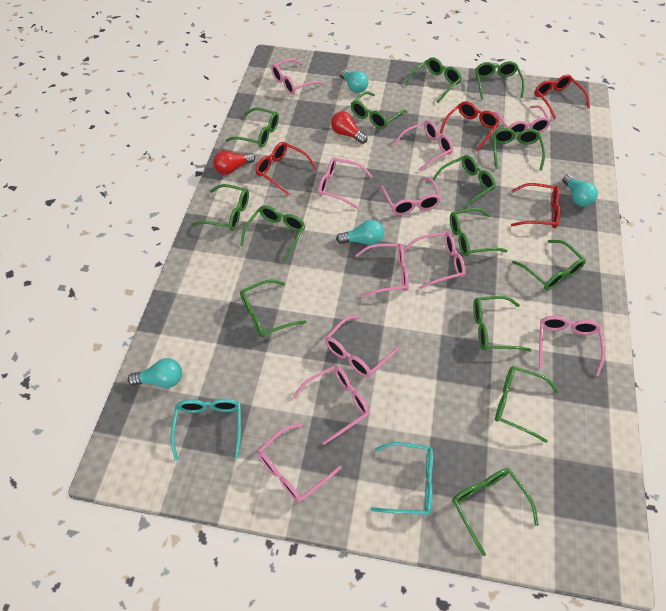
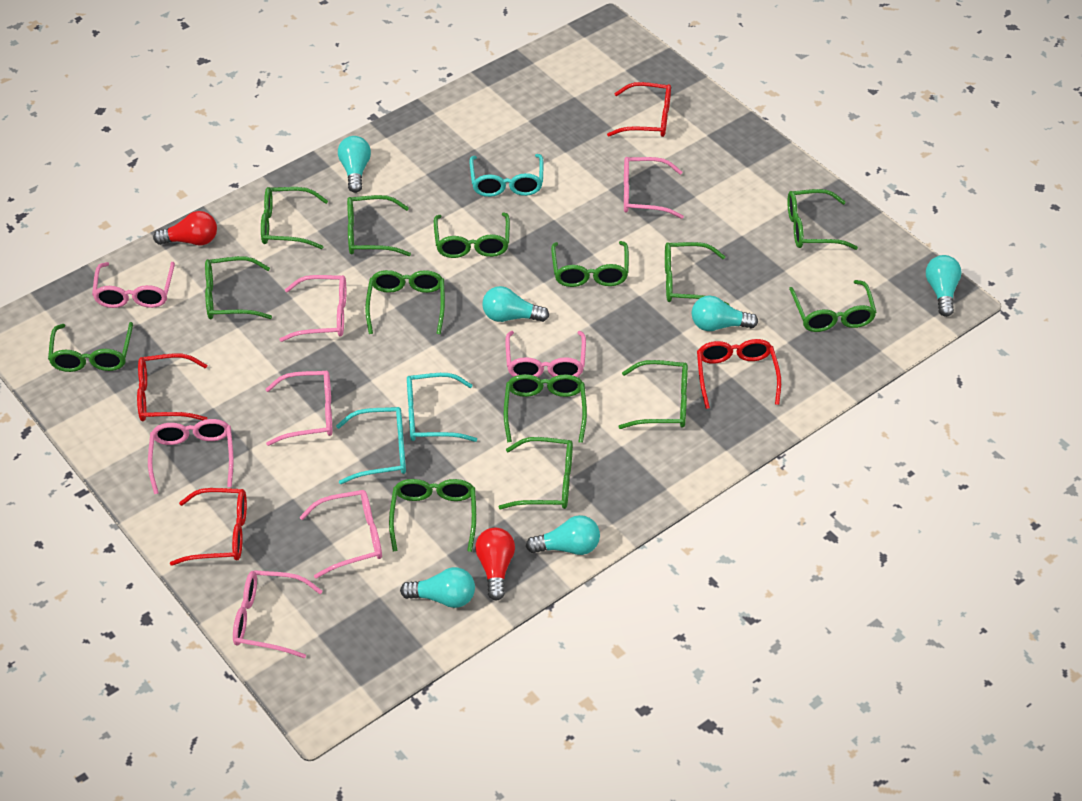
pink glasses: [257,424,341,503] [271,58,324,95] [293,365,370,445] [318,157,372,209] [325,315,400,377] [355,243,409,297] [380,177,441,215] [394,120,453,172] [404,232,465,289] [493,105,551,137] [539,316,605,376] = 11 -> [92,262,175,308] [148,419,234,494] [233,570,322,658] [266,371,333,446] [279,275,346,342] [300,490,382,579] [505,331,586,377] [624,157,684,219] = 8
turquoise glasses: [171,399,241,461] [370,442,433,515] = 2 -> [336,407,406,484] [407,373,477,442] [470,154,544,197] = 3
turquoise light bulb: [128,358,182,388] [336,220,384,245] [340,69,368,93] [563,174,598,207] = 4 -> [338,136,371,193] [400,567,475,608] [482,286,549,322] [526,515,600,555] [692,295,758,331] [926,255,962,317] = 6

